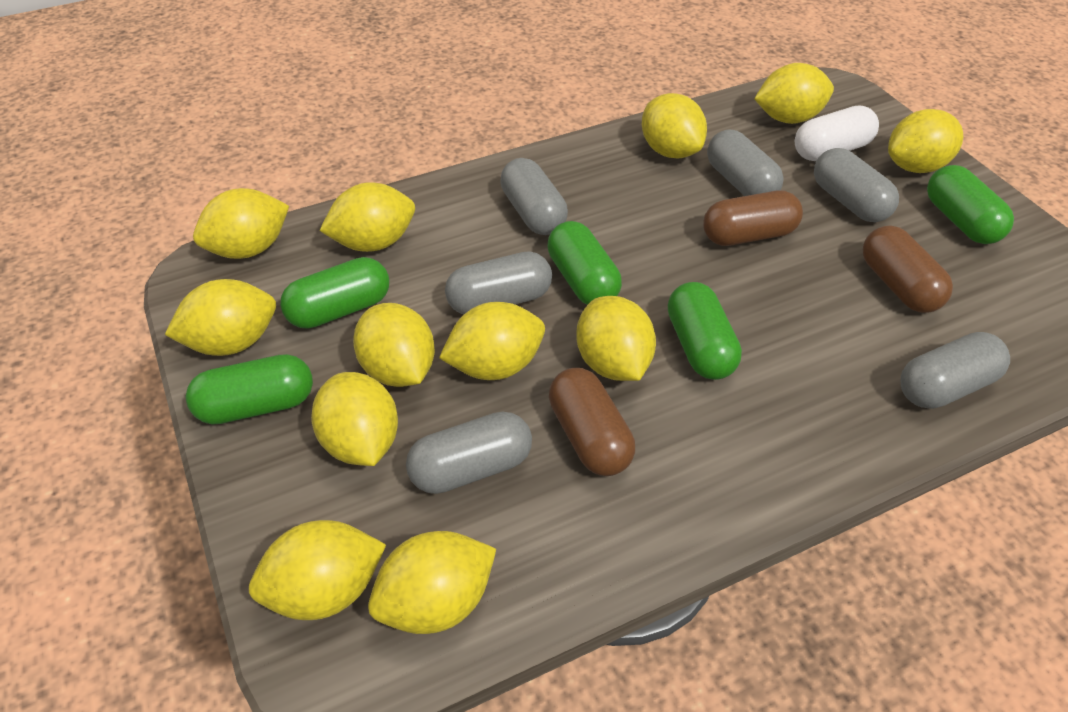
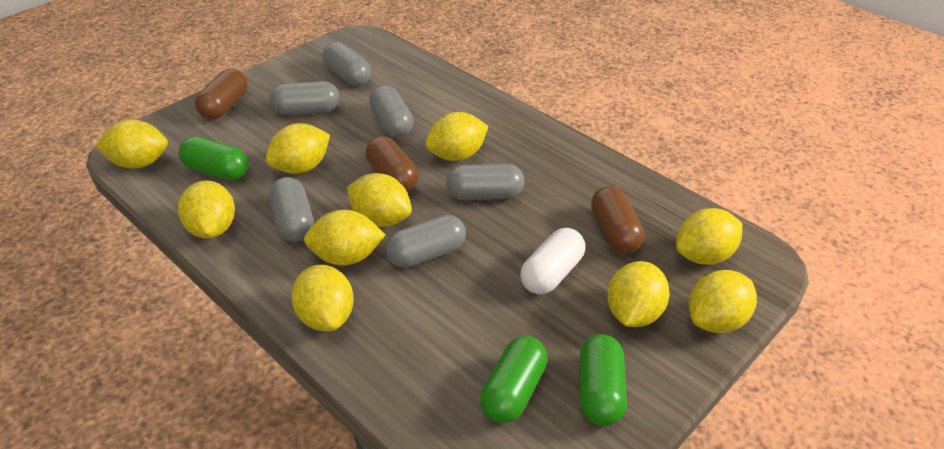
green capsule: [186,354,313,424] [280,257,389,329] [547,221,622,305] [668,282,742,380] [927,165,1014,244] = 5 -> [178,136,248,180] [480,336,548,423] [580,334,627,426] = 3
yellow lemon: [165,279,276,356] [193,188,289,259] [249,520,386,620] [311,372,398,466] [319,182,415,252] [353,303,435,387] [368,531,496,634] [439,302,545,380] [576,296,656,381] [642,93,707,159] [754,63,834,124] [888,109,963,173] = 12 -> [95,119,168,169] [178,180,235,239] [266,123,330,174] [292,265,354,331] [304,210,386,265] [347,173,412,227] [425,112,488,161] [607,261,669,327] [676,208,742,265] [689,270,757,333] = 10

